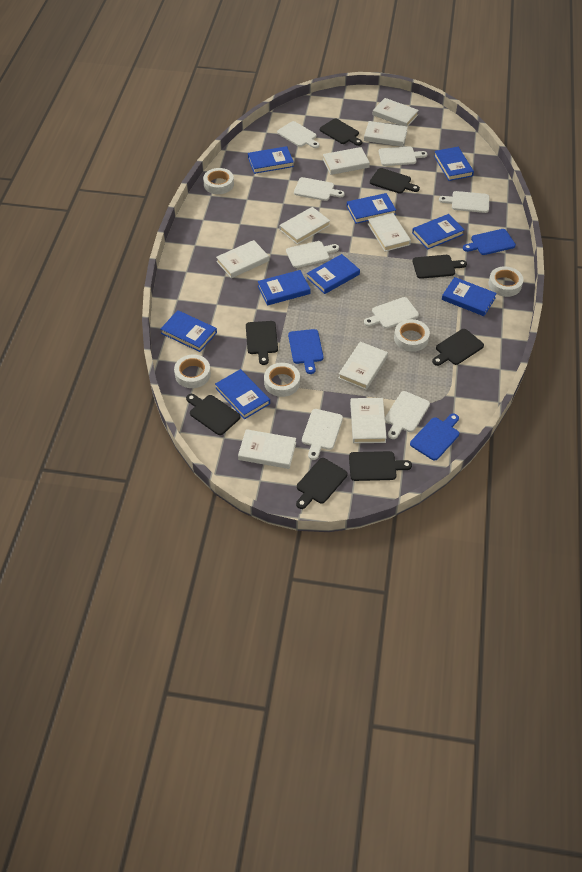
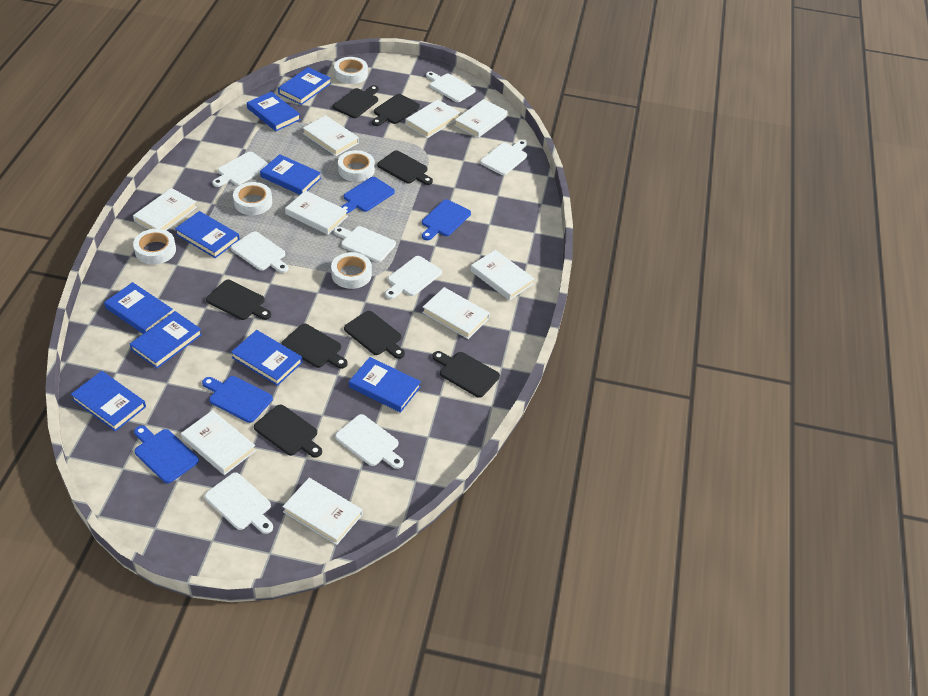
blue cutting board: [288,329,324,374] [410,413,459,460] [463,229,516,255] = 3 -> [134,426,199,483] [202,376,273,423] [341,177,395,214] [422,199,471,240] = 4

